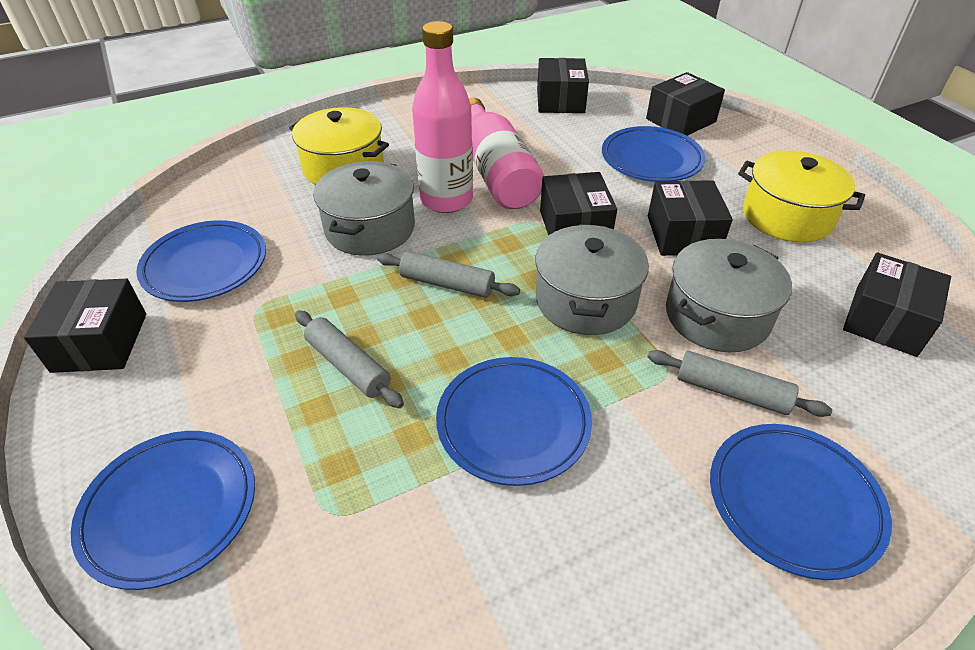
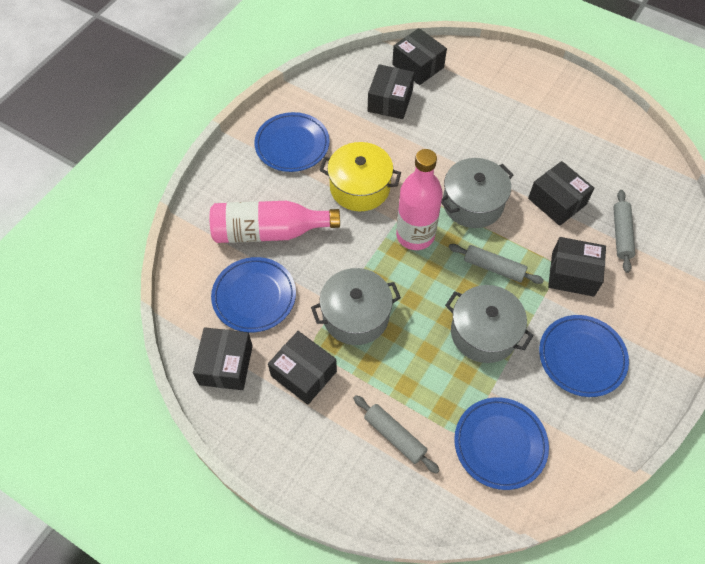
blue plate: [71,431,255,590] [136,220,266,302] [436,357,592,486] [602,126,706,182] [710,424,892,580] = 5 -> [211,257,296,332] [254,112,330,172] [454,397,549,490] [539,315,629,397] = 4
yellow pot: [289,107,389,185] [738,151,865,243] = 2 -> [319,142,401,211] = 1

